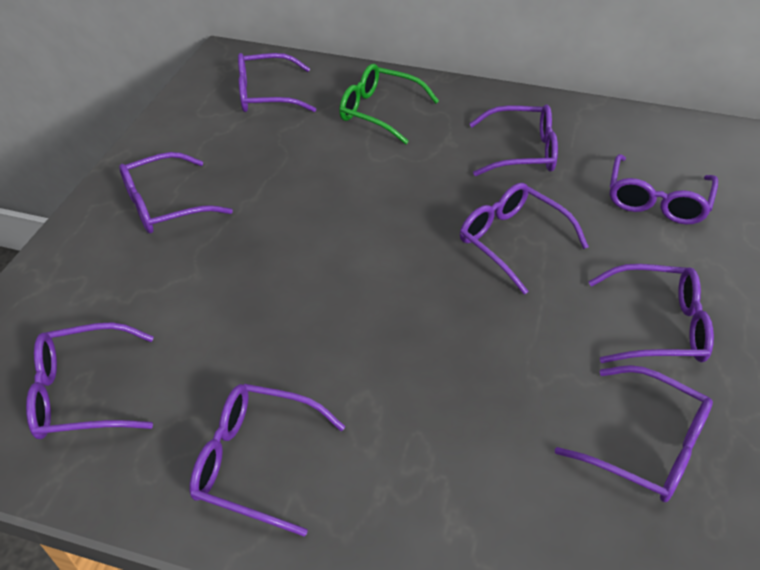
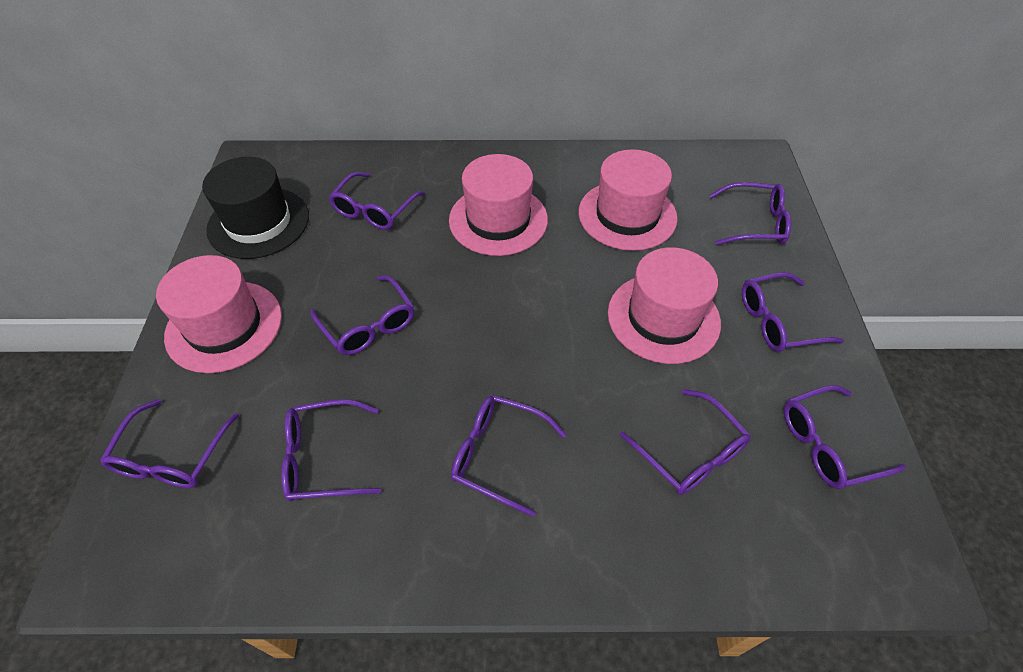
black hat: none = 0 -> [202,157,309,259] = 1
green glasses: [339,64,439,144] = 1 -> none = 0
pink hat: none = 0 -> [156,255,282,373] [449,154,548,256] [578,149,678,251] [608,247,721,364] = 4

